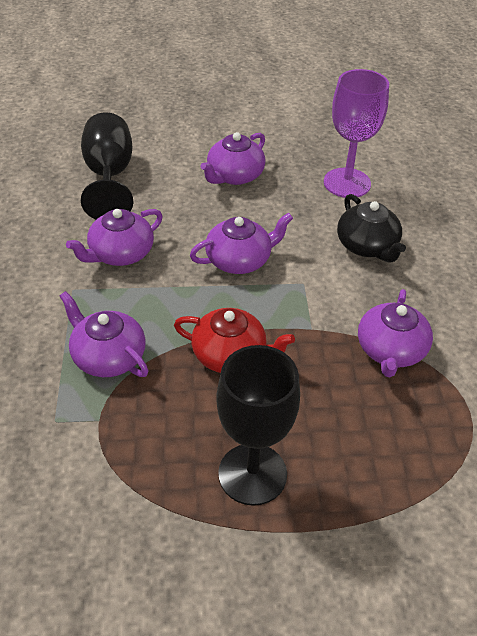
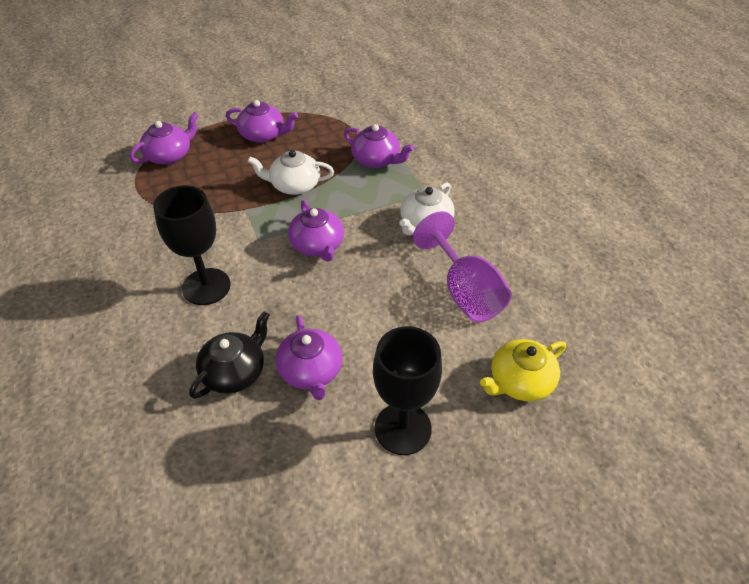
red teapot: [174,308,295,373] = 1 -> none = 0
white teapot: none = 0 -> [248,150,334,195] [399,182,455,236] = 2
yellow teapot: none = 0 -> [480,339,566,401] = 1

